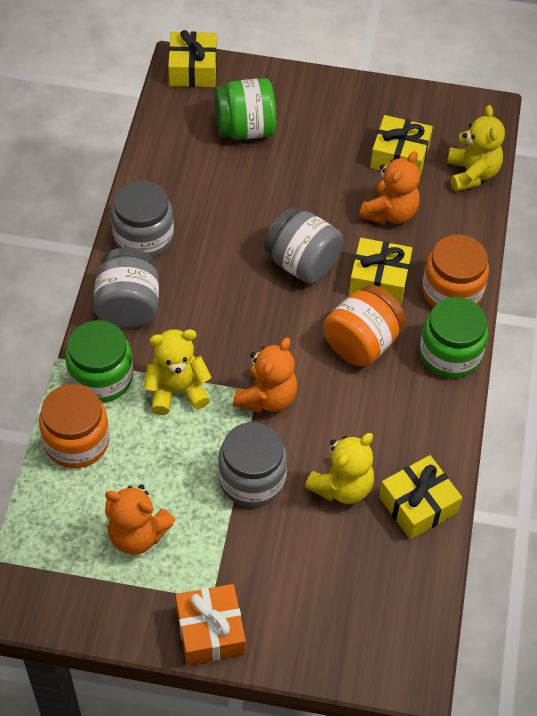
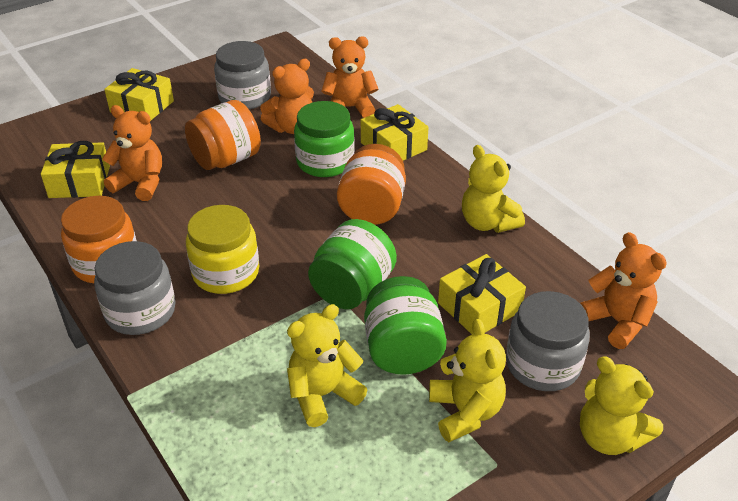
grey jar: [94,247,159,328] [111,180,174,257] [218,422,287,507] [264,207,343,284] = 4 -> [94,241,176,335] [214,41,271,109] [506,291,590,391] = 3
orange gift: [175,584,246,665] = 1 -> none = 0
orange teddy bear: [105,484,175,555] [233,338,297,413] [359,151,420,225] = 3 -> [102,105,162,201] [260,59,314,134] [322,37,378,118] [580,232,667,349] = 4
yellow jar: none = 0 -> [186,205,259,294] = 1
yellow teddy bear: [144,329,211,415] [305,433,374,504] [447,105,505,192] = 3 -> [287,304,367,427] [429,319,506,442] [462,145,525,233] [580,356,663,455] = 4

